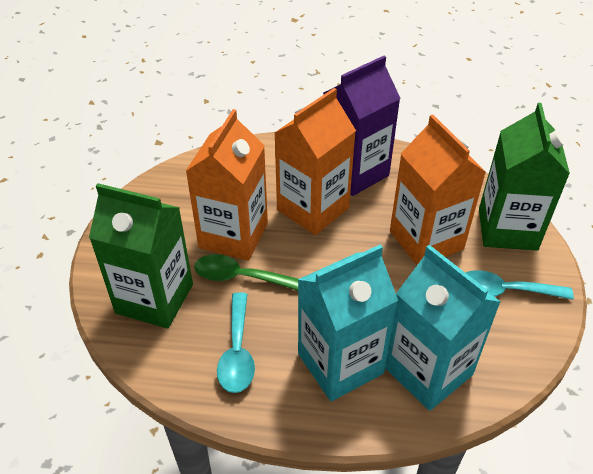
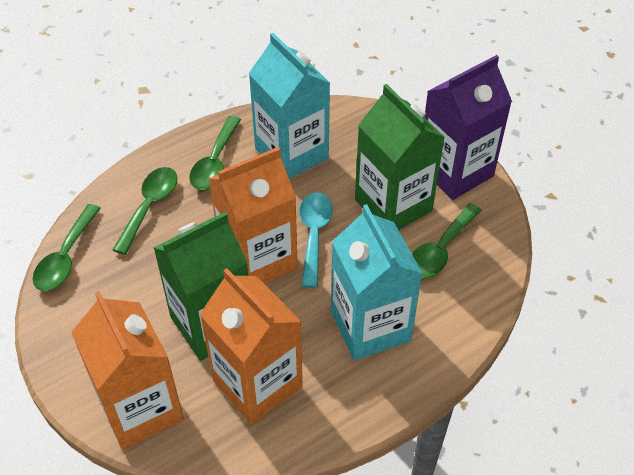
green spoon: [194,254,298,291] = 1 -> [33,204,101,291] [113,167,177,255] [190,116,241,190] [412,203,482,278] = 4
turquoise spoon: [217,292,255,393] [466,270,574,300] = 2 -> [299,192,333,288] = 1

